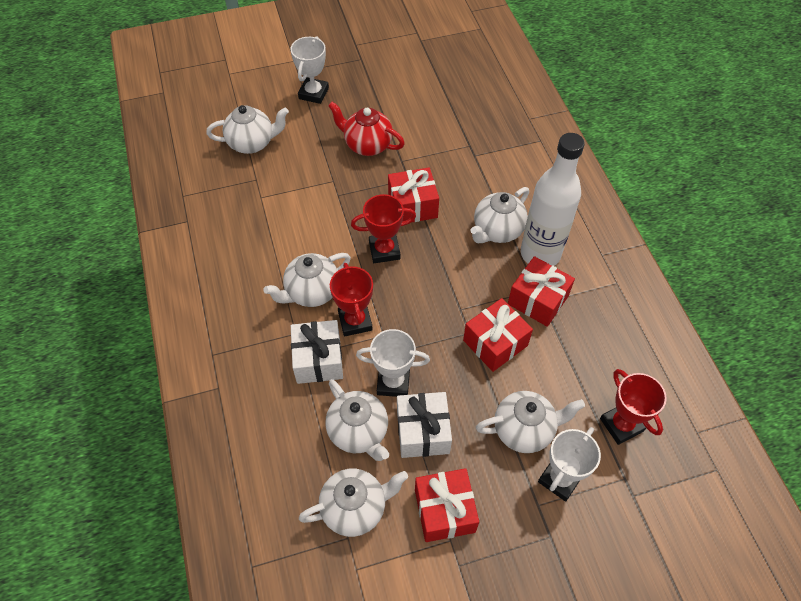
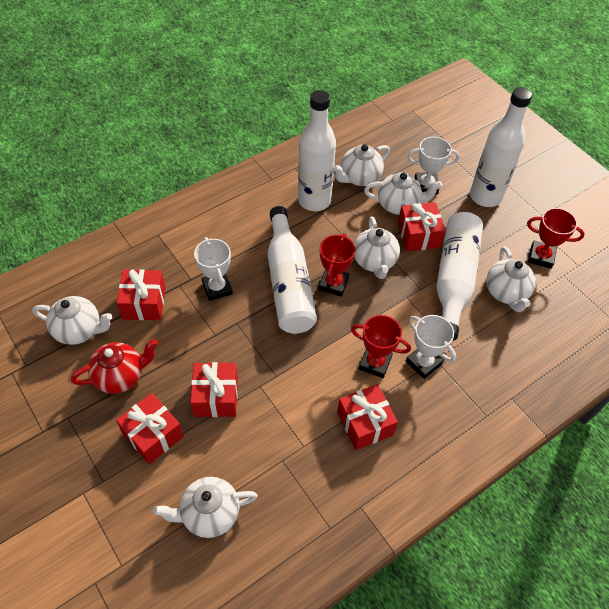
red gift: [388,167,439,223] [415,468,479,542] [463,298,533,372] [508,256,575,327] = 4 -> [116,393,184,464] [117,269,166,320] [190,362,238,417] [337,384,398,450] [398,202,446,252] = 5
white bottle: [521,133,585,266] = 1 -> [268,206,317,334] [298,90,336,211] [437,212,483,341] [470,87,532,207] = 4
white gift: [291,320,343,384] [397,392,452,458] = 2 -> none = 0

